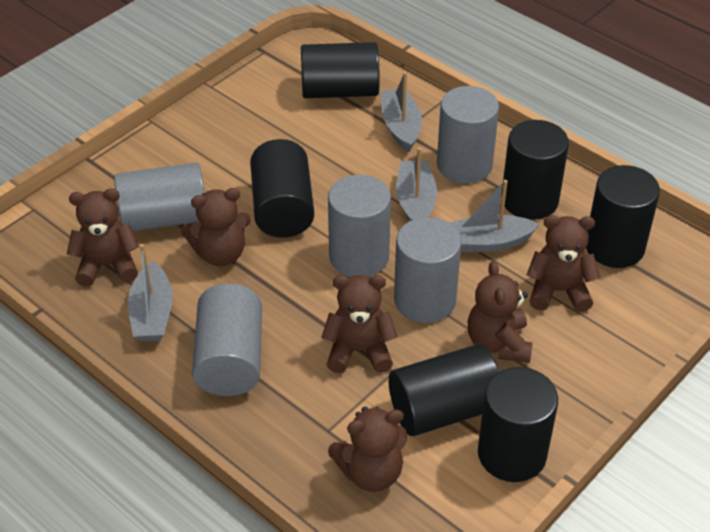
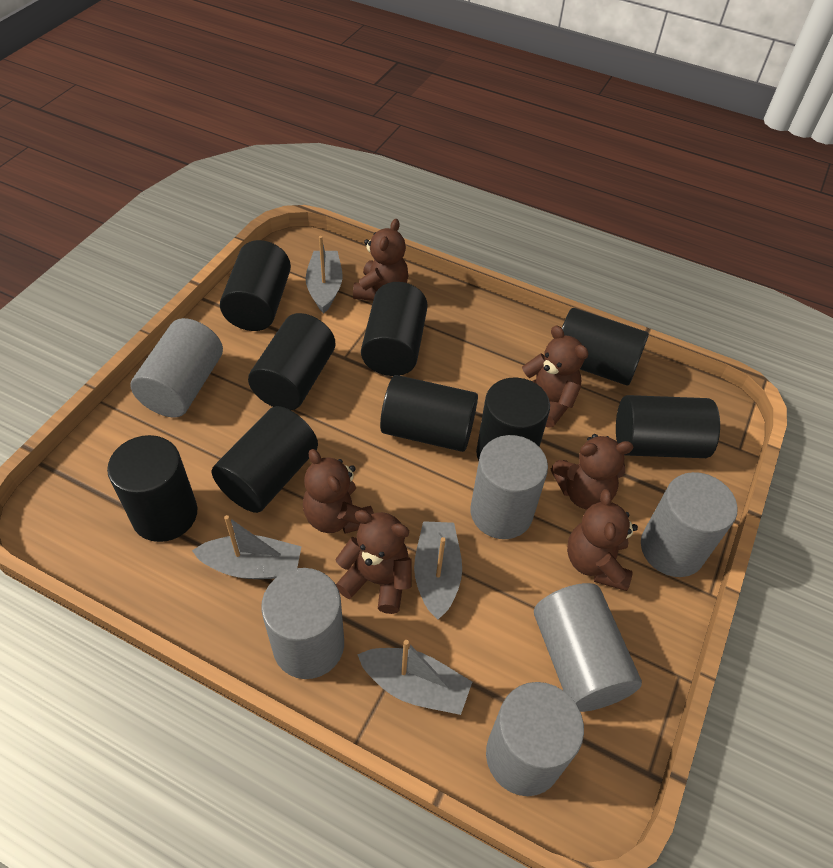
black cylinder: [250,139,314,238] [301,42,380,98] [389,344,499,436] [478,367,558,482] [501,120,569,220] [586,165,660,268] = 6 -> [107,435,197,542] [212,406,318,513] [220,240,291,331] [248,313,335,410] [361,282,428,376] [380,375,478,452] [476,378,550,460] [562,308,649,385] [616,395,720,458] = 9
grey cylinder: [114,163,205,232] [192,284,262,396] [328,175,391,277] [394,217,462,323] [437,86,499,184] = 5 -> [130,318,223,418] [261,568,344,679] [470,435,548,539] [486,682,584,796] [534,583,642,712] [641,472,737,577] = 6

